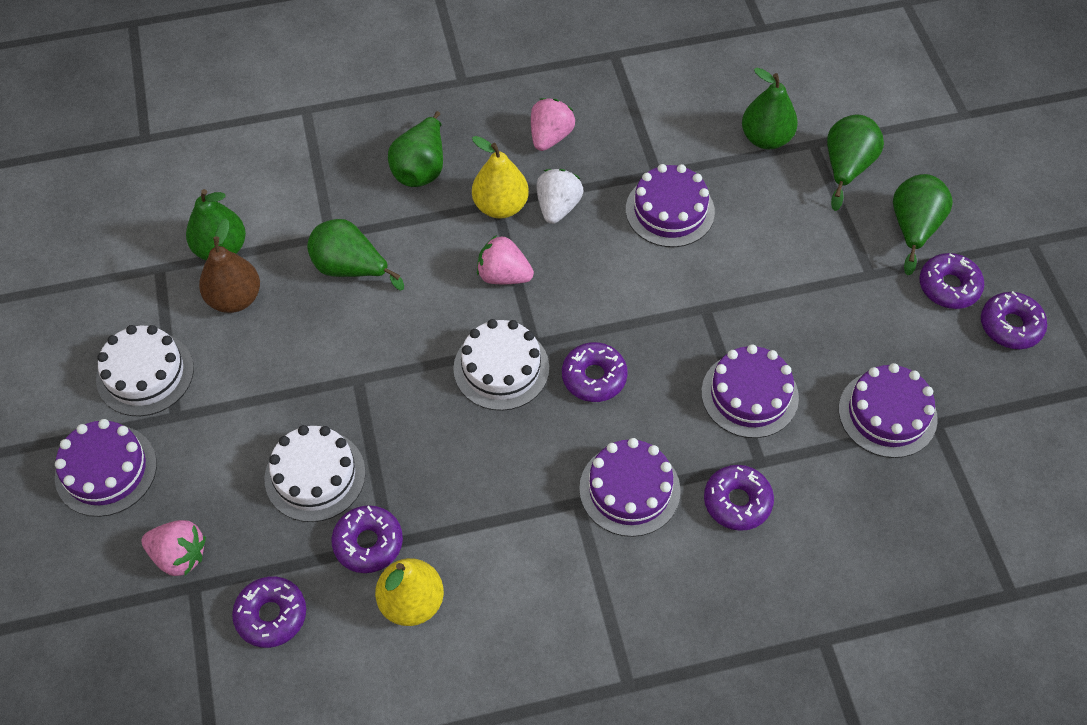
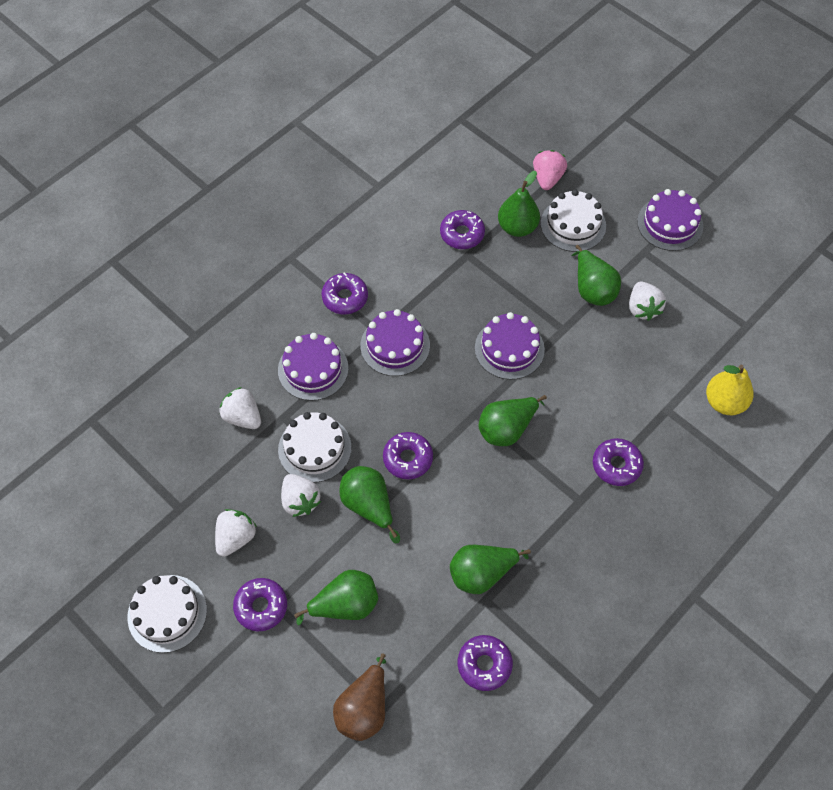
pink strawberry: [142,520,206,576] [477,235,534,284] [531,98,575,151] = 3 -> [533,150,567,190] = 1
purple cake: [55,419,157,517] [579,438,681,537] [626,164,715,247] [701,344,799,438] [839,363,938,458] = 5 -> [278,333,348,401] [360,309,430,376] [475,312,545,380] [637,189,703,251] = 4
white strawberry: [537,169,583,224] = 1 -> [215,509,257,557] [219,387,261,429] [281,474,321,517] [629,282,666,321] = 4
yellow pear: [375,558,444,626] [472,136,529,219] = 2 -> [706,365,754,415] = 1

